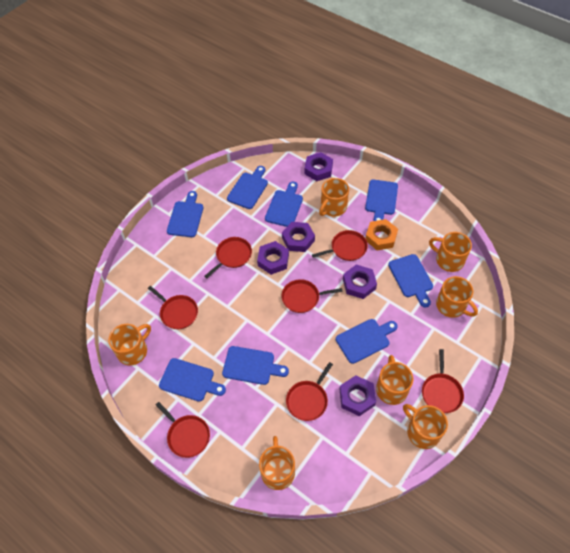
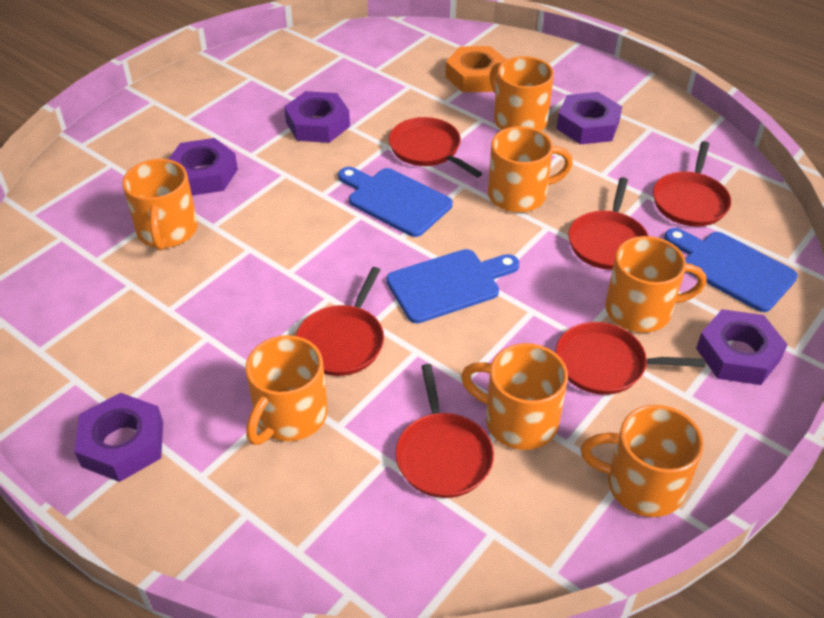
blue cutting board: [159,358,226,402] [167,191,204,237] [222,346,289,385] [227,166,268,209] [265,182,303,227] [336,319,398,364] [365,179,398,221] [388,254,433,308] = 8 -> [338,167,453,237] [386,249,519,323] [665,228,798,312] = 3
red pan: [148,286,198,329] [156,402,210,458] [204,237,252,278] [281,279,343,313] [286,362,333,421] [312,230,368,261] [422,349,464,413] = 7 -> [296,267,384,376] [389,117,483,178] [395,364,494,498] [556,322,705,395] [568,177,648,270] [653,141,731,227] = 6

